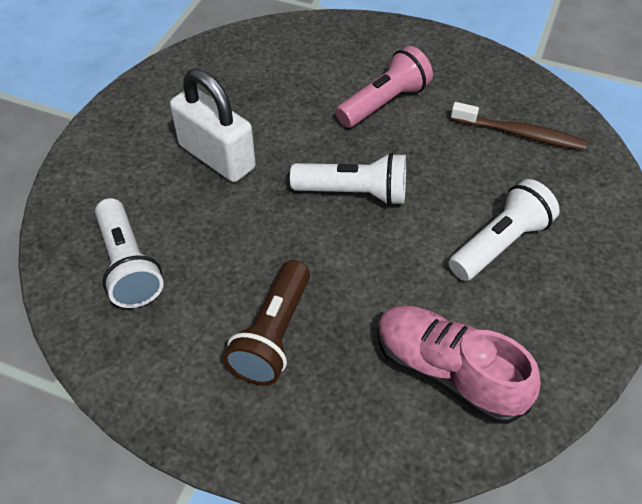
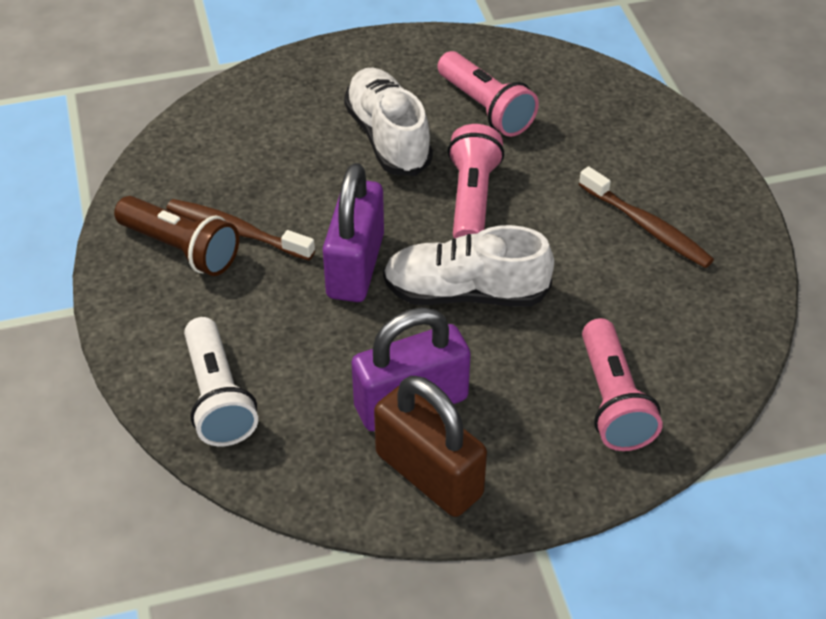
brown padlock: none = 0 -> [374,376,487,517] = 1
brown toothbrush: [451,102,587,150] = 1 -> [166,199,315,260] [579,166,714,268] = 2
pink flashlight: [336,46,433,128] = 1 -> [437,51,539,137] [448,124,504,238] [582,318,662,451] = 3
pink shoe: [377,305,541,424] = 1 -> none = 0
purple padlock: none = 0 -> [323,163,384,302] [351,307,471,431] = 2
white flashlight: [95,198,164,308] [290,152,406,206] [449,179,560,281] = 3 -> [184,317,258,446] = 1
white padlock: [170,69,256,182] = 1 -> none = 0
white shoe: none = 0 -> [344,67,433,176] [383,225,554,307] = 2

